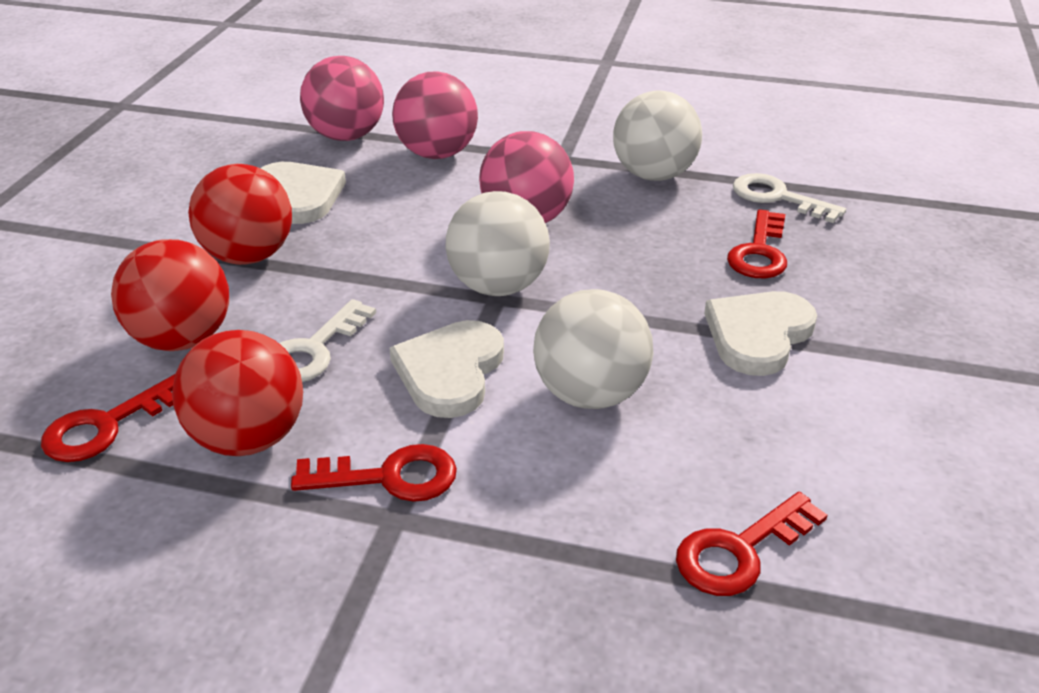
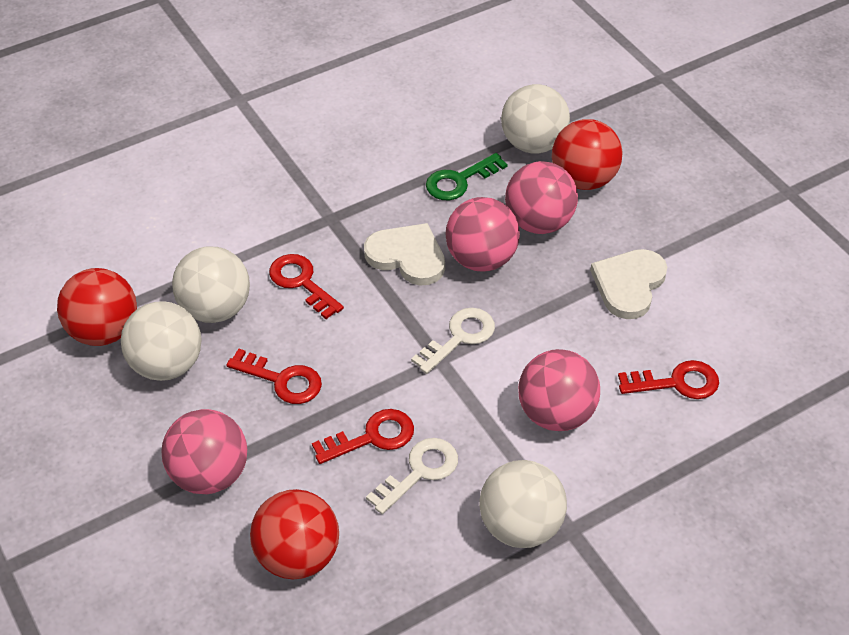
green key: none = 0 -> [426,153,508,200] = 1
pink ball: [300,56,384,141] [392,71,478,159] [479,131,574,223] = 3 -> [162,409,247,494] [445,197,520,271] [505,161,578,234] [518,349,600,431] = 4
white ball: [445,191,550,296] [533,289,653,409] [613,90,702,181] = 3 -> [121,301,202,381] [172,246,250,323] [479,460,567,548] [501,84,570,154] = 4
white heart: [260,162,346,224] [389,320,504,418] [704,291,817,376] = 3 -> [364,223,445,286] [590,249,667,319] = 2

